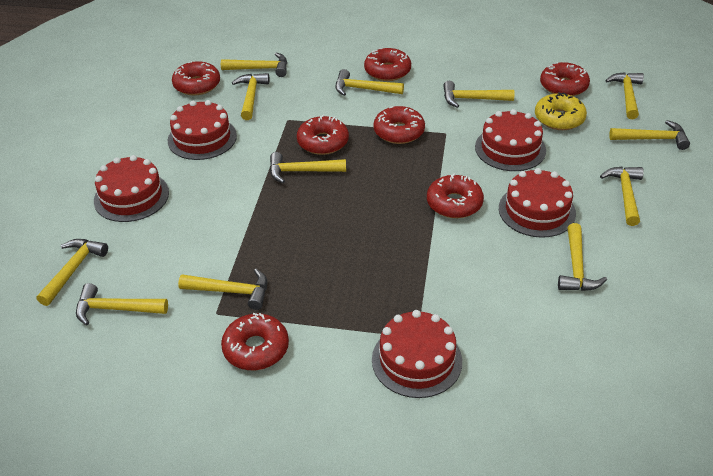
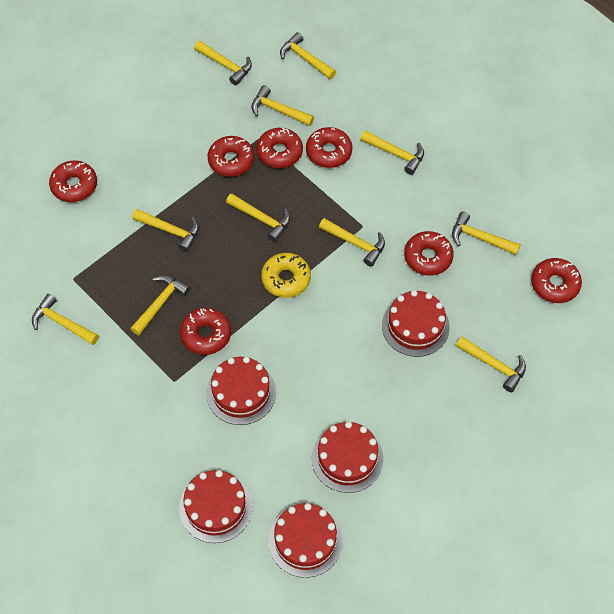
yellow hammer: [37,239,108,306] [76,283,168,326] [178,269,267,310] [221,52,287,77] [232,73,269,120] [270,152,346,184] [335,69,404,96] [443,81,514,108] [558,223,607,291] [600,167,644,226] [605,72,644,119] [609,120,690,150] = 12 -> [32,294,99,345] [130,275,191,336] [132,209,199,252] [194,41,252,85] [226,193,290,242] [251,85,314,126] [280,32,336,79] [319,218,385,267] [360,131,424,175] [452,211,521,255] [456,336,526,392] = 11

